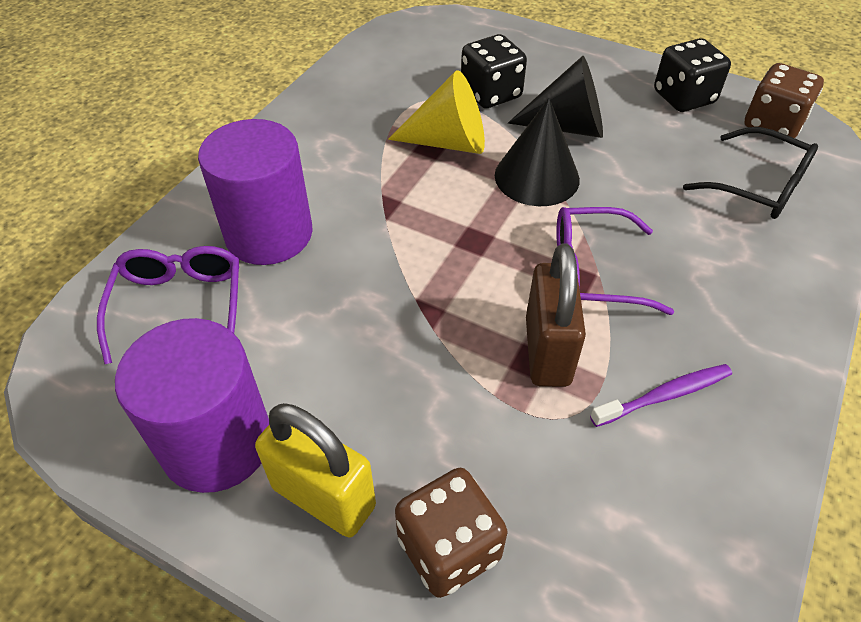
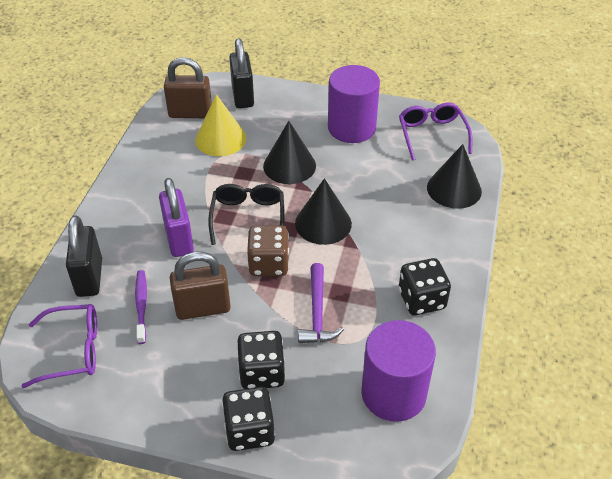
black cone: [495,98,580,206] [508,56,603,138] = 2 -> [263,121,316,184] [295,178,352,245] [427,144,482,209] = 3
black dice: [461,34,527,108] [654,38,731,112] = 2 -> [222,387,275,451] [237,331,285,389] [399,258,451,315] = 3
black padlock: none = 0 -> [66,215,102,297] [229,38,254,108] = 2
brown dice: [395,468,507,598] [744,63,824,138] = 2 -> [247,226,289,276] = 1
brown padlock: [526,243,586,387] = 1 -> [164,57,212,118] [170,252,231,320] = 2
purple hammer: none = 0 -> [298,263,344,343] = 1
purple padlock: none = 0 -> [159,178,194,257] = 1
yellow padlock: [255,403,376,538] = 1 -> none = 0

